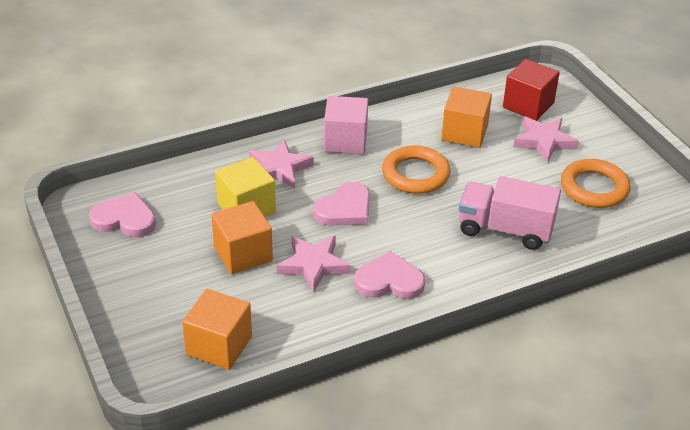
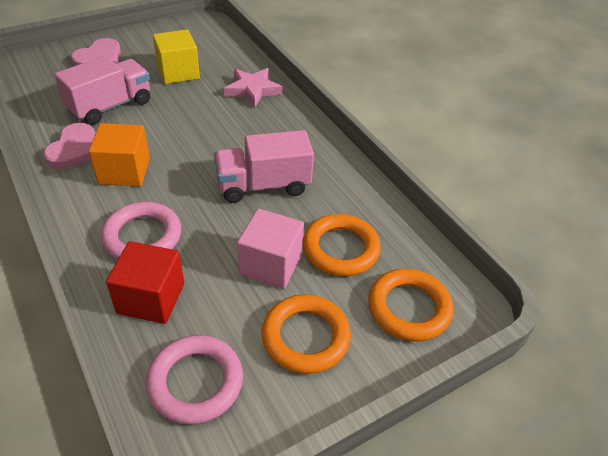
orange cube: [182,289,252,370] [211,201,273,274] [441,87,492,148] = 3 -> [89,123,150,186] = 1
orange ring: [382,146,451,194] [561,159,631,208] = 2 -> [261,295,351,374] [303,214,381,276] [368,268,453,341] = 3
pink heart: [89,192,156,237] [313,182,370,226] [354,251,425,299] = 3 -> [43,123,96,169] [71,38,121,66] = 2
pink ring: none = 0 -> [101,202,181,260] [146,335,243,425] = 2
pink star: [249,140,313,188] [277,236,350,293] [513,117,579,162] = 3 -> [224,68,282,107] = 1
pink truck: [459,176,561,250] = 1 -> [55,56,150,125] [214,130,314,203] = 2

